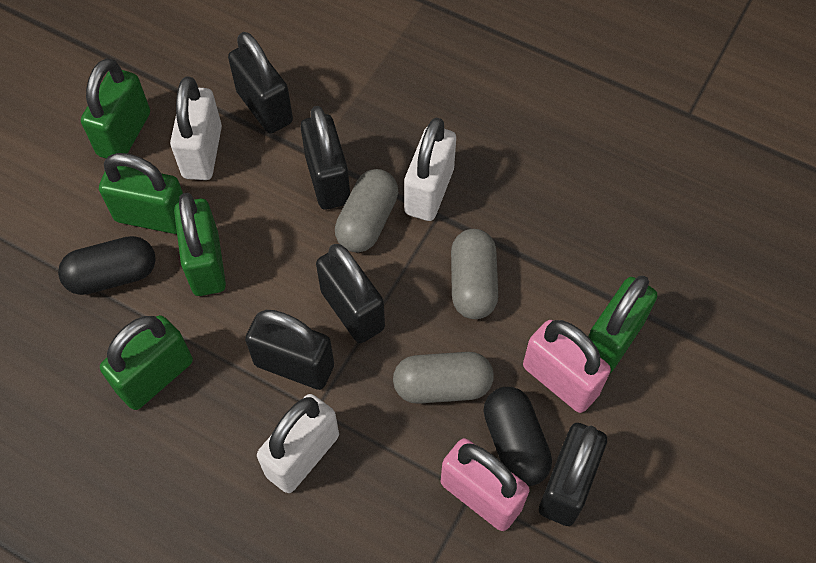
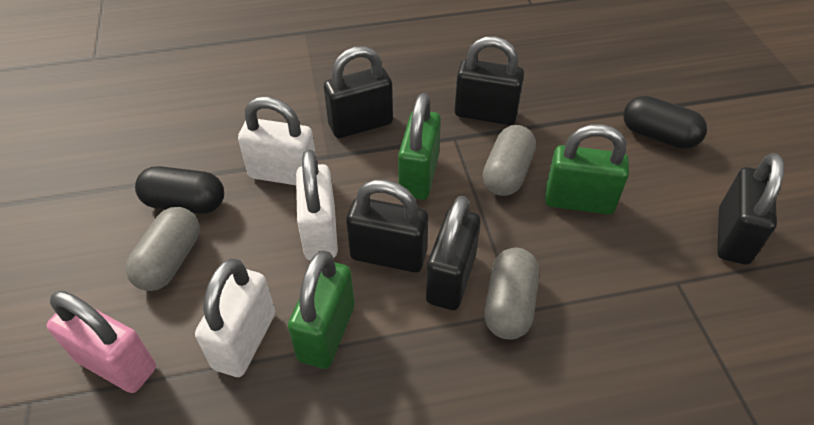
green padlock: [81,58,150,158] [99,153,183,234] [100,315,193,410] [174,193,226,296] [588,276,658,373] = 5 -> [288,250,355,369] [398,93,441,200] [545,124,629,214] = 3
pink padlock: [441,438,530,531] [523,320,611,413] = 2 -> [47,291,156,393] = 1

